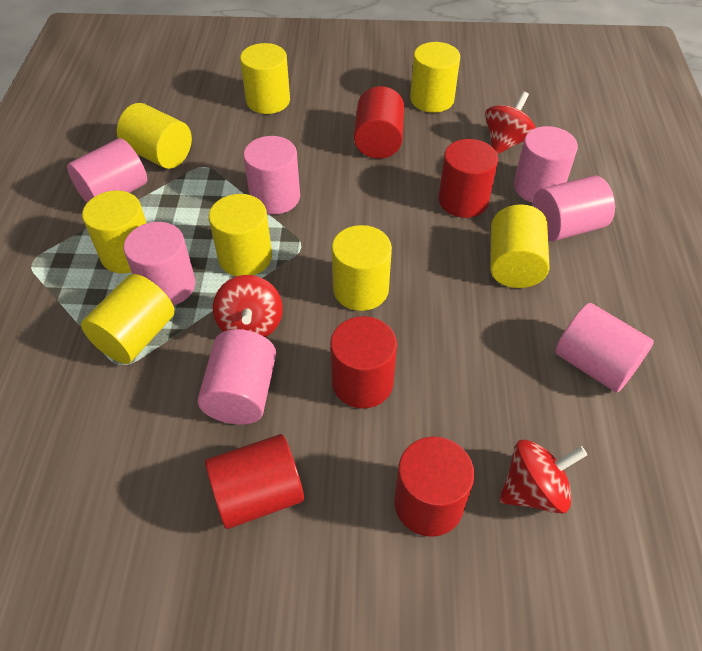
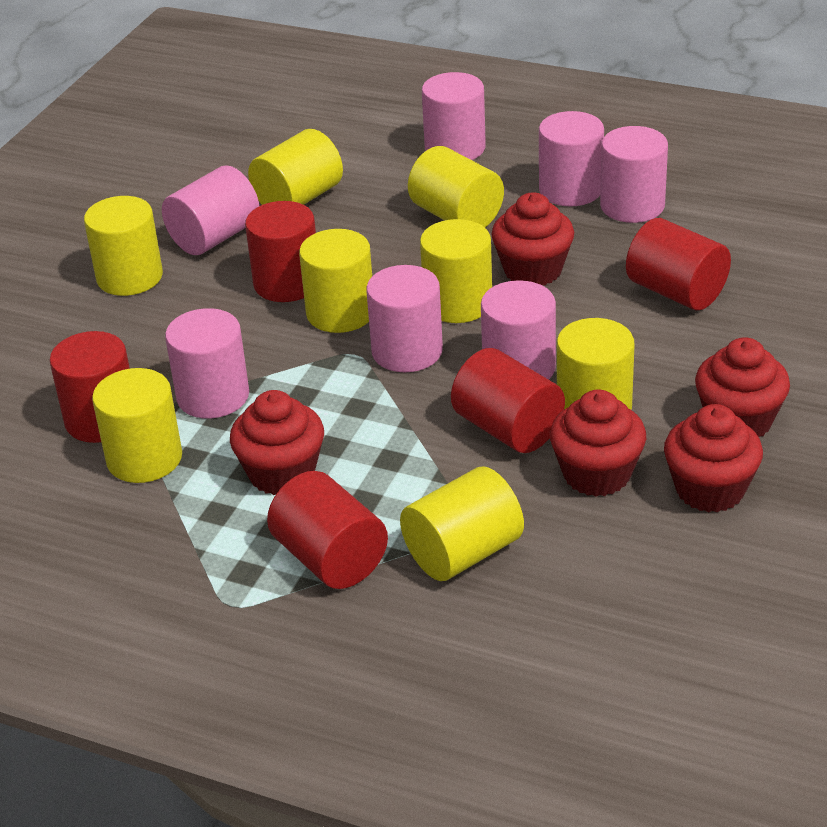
red cupcake: none = 0 -> [230,390,324,495] [491,192,574,285] [550,390,646,496] [664,404,763,513] [695,337,790,437] = 5
red spinning top: [213,275,283,337] [485,91,536,154] [499,439,587,514] = 3 -> none = 0

